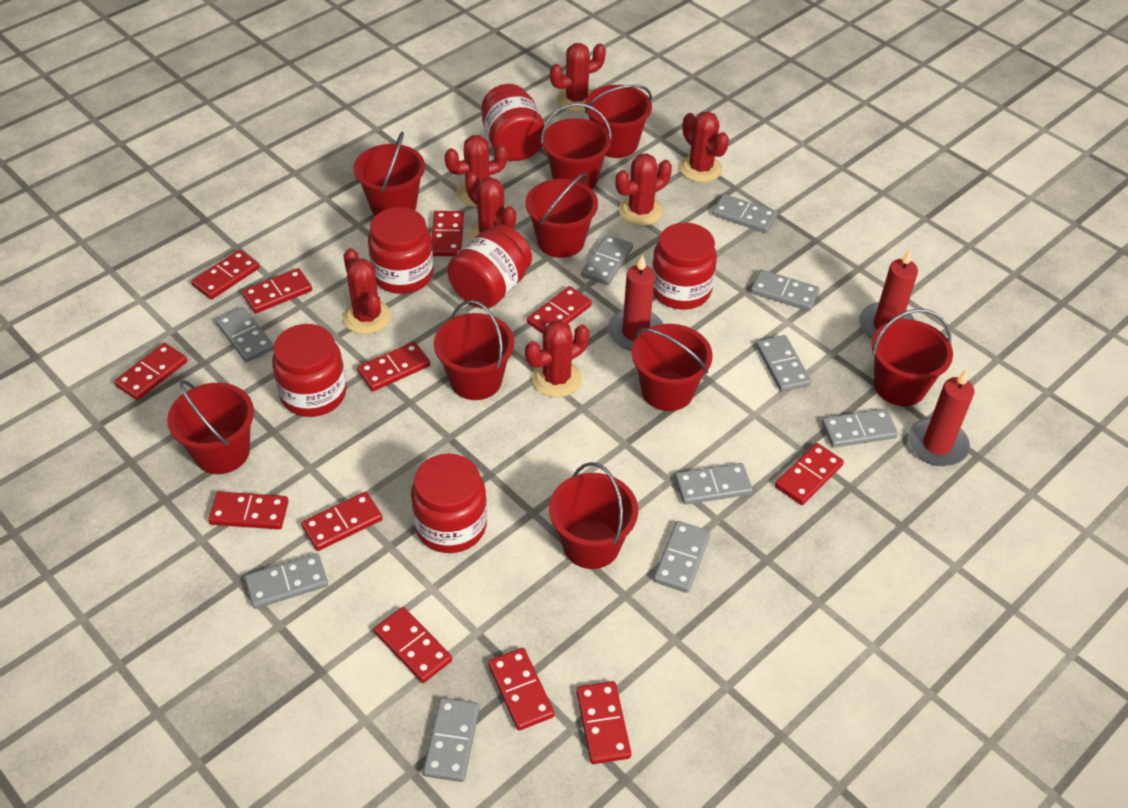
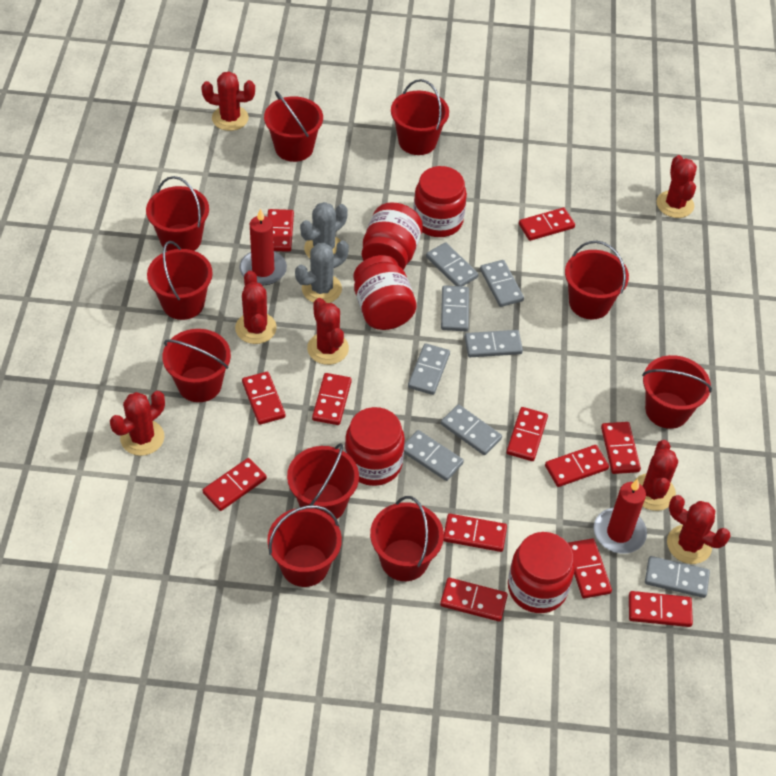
grey cactus: none = 0 -> [295,240,349,303] [300,202,348,258] = 2
grey domino: [216,307,274,362] [245,553,328,609] [423,698,480,782] [581,235,633,285] [653,521,711,593] [675,463,753,505] [712,194,777,233] [751,270,819,311] [756,335,811,392] [822,409,898,448] = 10 -> [404,430,464,481] [408,343,450,395] [426,242,479,286] [441,285,469,331] [441,404,502,455] [465,330,523,357] [480,260,524,307] [645,556,710,598] = 8
red bucket: [167,380,254,474] [354,132,425,216] [434,300,514,400] [525,173,598,258] [541,103,612,189] [549,462,638,569] [585,85,652,158] [632,324,713,411] [872,309,953,406] = 9 -> [146,176,209,251] [147,241,213,320] [162,329,231,402] [264,91,323,162] [267,505,342,587] [287,443,359,519] [370,496,444,581] [391,79,449,155] [565,240,629,319] [642,355,712,429] = 10
red candle: [607,254,663,351] [859,249,918,339] [908,369,974,466] = 3 -> [239,208,287,285] [594,479,647,554] = 2
red jar: [272,324,347,417] [368,207,433,294] [411,454,487,553] [447,225,532,309] [481,84,545,161] [652,223,717,310] = 6 -> [345,407,405,486] [354,255,417,330] [362,202,423,270] [413,166,467,237] [508,532,575,613] = 5

